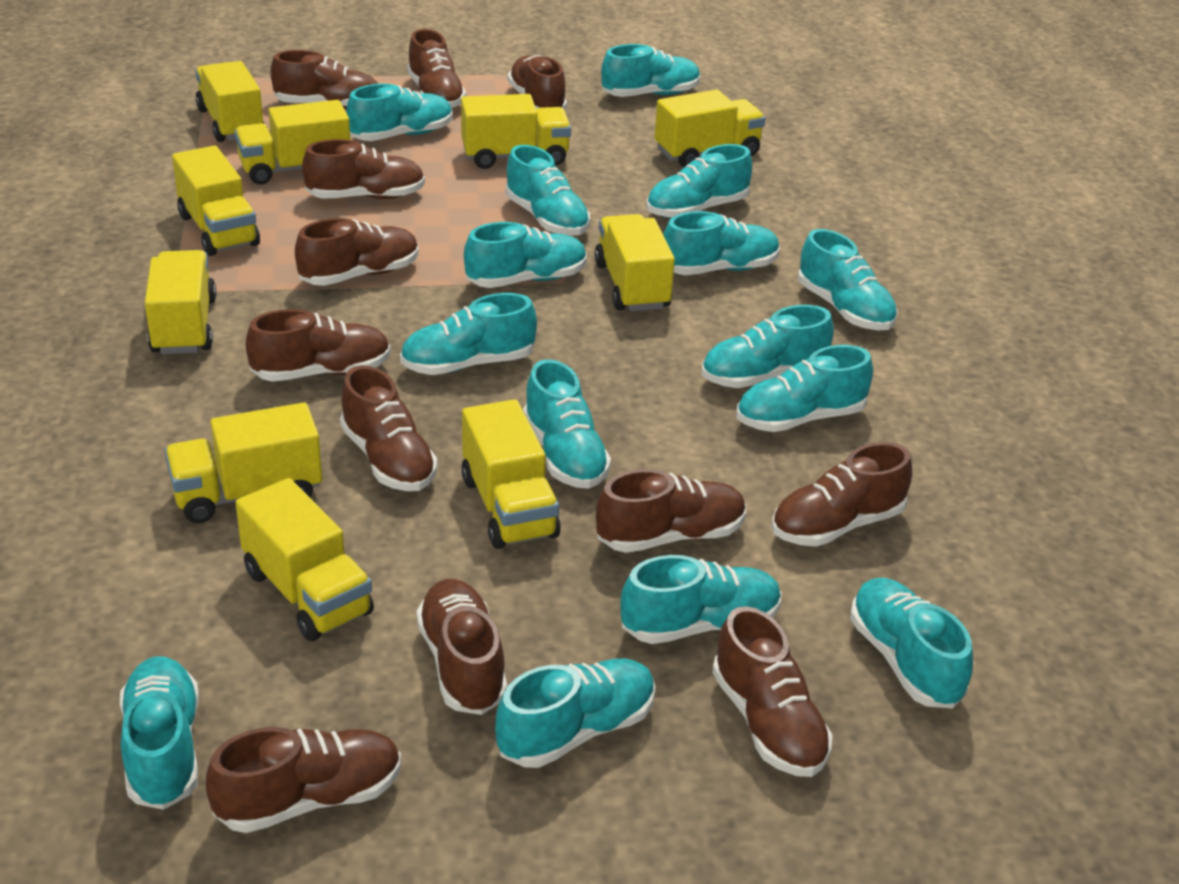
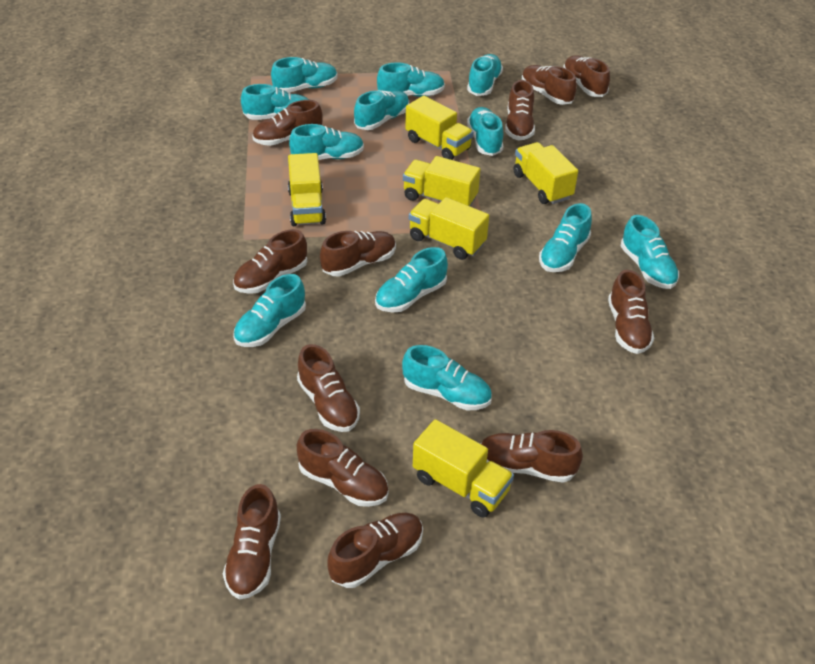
turquoise shoe: [120,656,199,810] [346,84,453,141] [400,293,537,375] [464,222,587,288] [495,659,656,768] [505,145,590,236] [523,359,611,489] [601,44,700,97] [620,555,781,644] [646,144,752,218] [663,211,780,275] [702,305,834,388] [736,345,873,432] [798,229,898,330] [850,578,973,708] = 15 -> [233,274,306,347] [241,84,309,120] [271,57,337,93] [289,124,364,160] [354,90,409,130] [375,247,448,312] [377,62,445,97] [402,345,492,410] [467,54,503,96] [467,107,504,156] [539,203,592,272] [621,215,679,289] = 12
yellow truck: [145,250,216,354] [164,402,322,523] [172,145,260,256] [195,61,265,142] [235,100,350,185] [236,478,374,641] [461,94,571,169] [461,399,561,549] [595,214,675,311] [654,89,766,167] = 10 -> [288,153,326,226] [403,156,480,207] [405,96,473,160] [409,197,489,260] [413,419,514,518] [513,142,578,204] = 6

